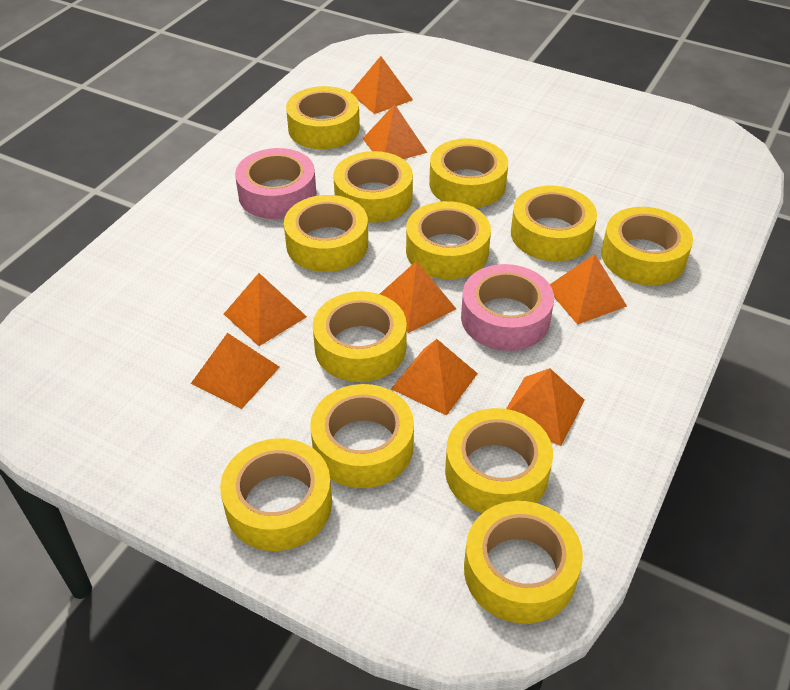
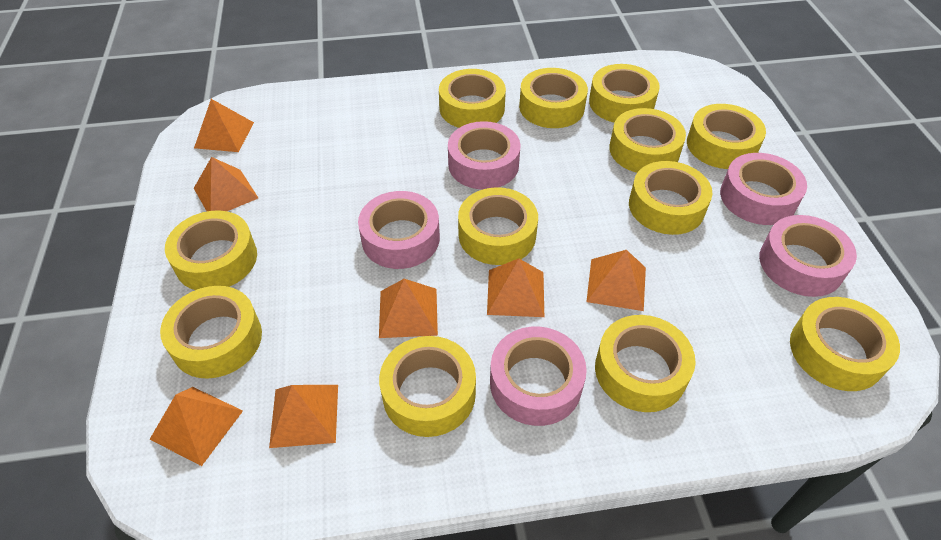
orange pyramid: [191,333,280,409] [224,273,307,346] [350,56,413,114] [362,104,427,159] [380,261,456,333] [391,339,478,416] [506,368,585,446] [550,254,627,325] = 8 -> [150,387,243,466] [194,99,254,152] [194,157,258,211] [269,385,338,448] [379,279,438,338] [487,259,544,317] [586,250,646,311] = 7
pink tape: [235,148,316,219] [461,264,554,351] = 2 -> [358,191,440,269] [448,121,521,189] [490,327,587,426] [720,153,807,225] [759,215,857,297] = 5

